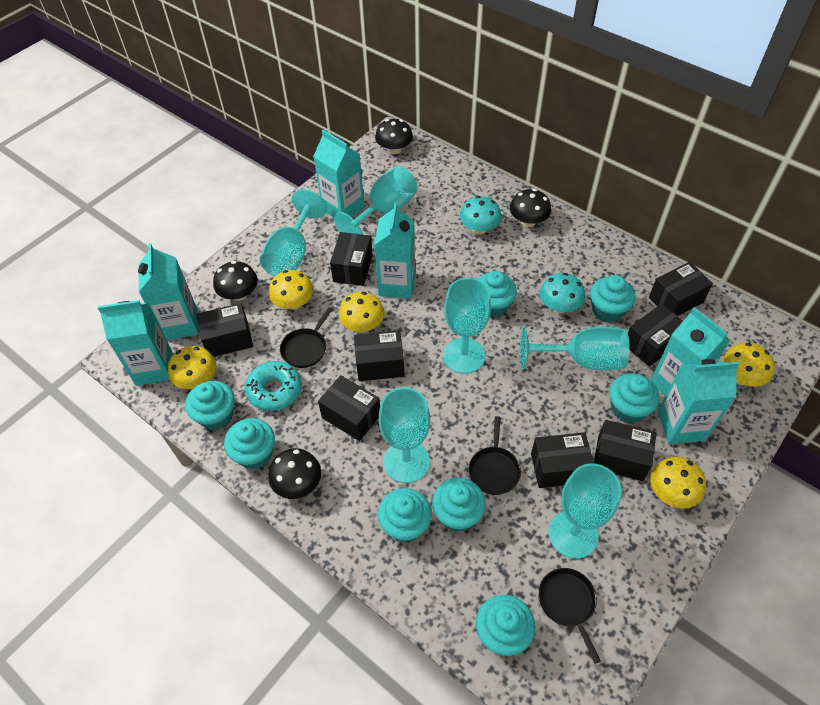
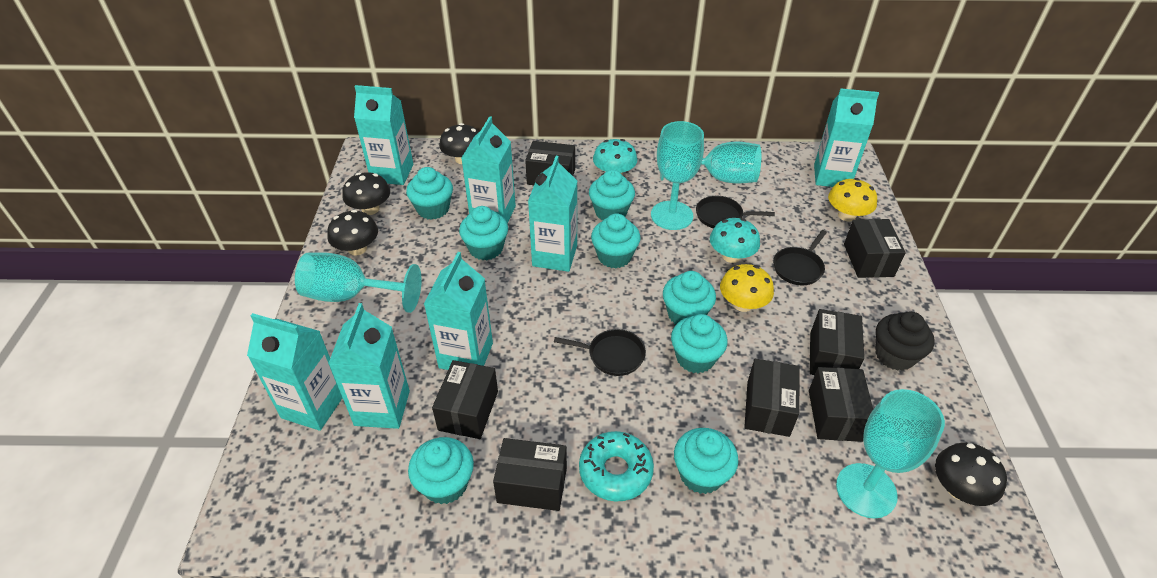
black box: [197,303,253,357] [318,375,380,441] [330,232,373,286] [354,330,405,381] [531,432,594,488] [594,420,657,481] [628,304,683,367] [649,262,713,316] = 8 -> [432,360,498,439] [493,438,567,511] [525,141,575,185] [744,359,800,437] [809,367,873,442] [810,309,864,375] [844,219,906,278] = 7
black cupcake: none = 0 -> [876,312,935,371] = 1
turquoise carton: [98,300,172,386] [138,243,199,340] [313,130,365,217] [374,202,415,298] [651,307,730,396] [658,359,739,444] = 6 -> [247,313,342,431] [328,303,410,429] [354,85,413,185] [424,252,493,370] [462,116,516,223] [528,156,577,272] [814,88,879,187] = 7
turquoise goblet: [259,189,327,277] [334,166,418,235] [379,387,430,483] [443,278,491,374] [520,326,630,371] [549,463,621,559] = 6 -> [295,252,421,313] [651,121,704,230] [660,142,761,184] [836,389,945,518] = 4
yellow mushroom: [168,346,216,389] [269,270,313,310] [339,292,385,332] [650,457,706,509] [723,343,775,387] = 5 -> [720,264,774,312] [828,178,877,222] = 2

